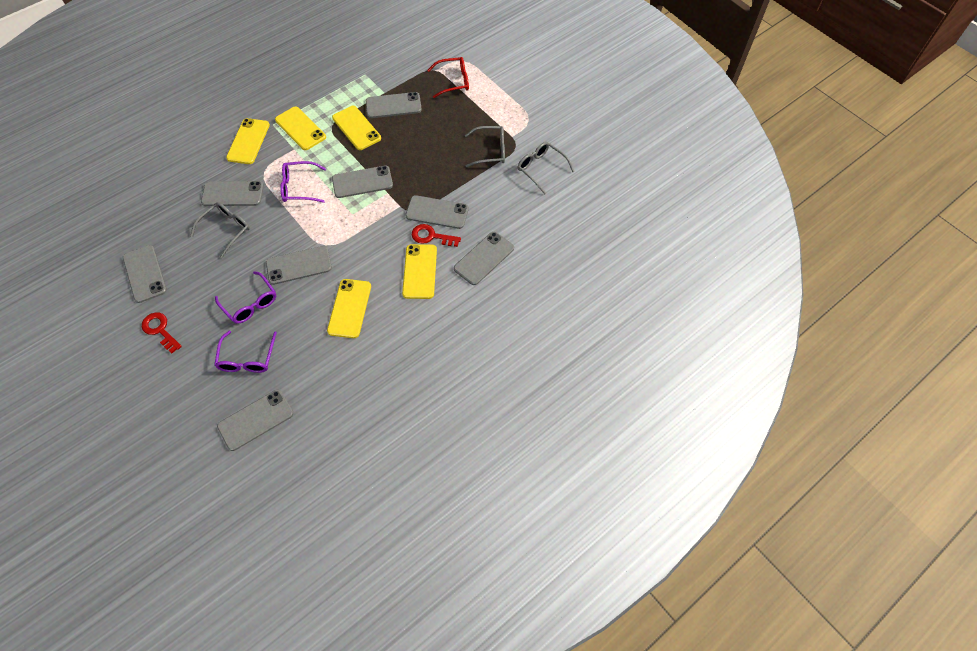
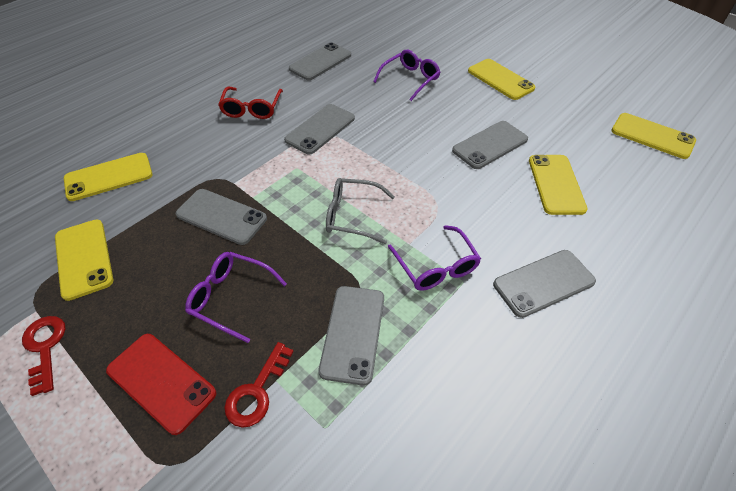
grey glasses: [190,202,250,259] [465,126,505,167] [518,142,575,194] = 3 -> [326,178,395,244] = 1
grey phone: [123,245,167,303] [201,181,264,206] [217,390,293,451] [266,246,332,285] [332,166,393,198] [366,92,422,118] [405,195,469,229] [454,232,514,285] = 8 -> [176,189,267,245] [284,104,355,155] [289,43,351,80] [318,286,384,385] [452,121,528,169] [493,250,596,318] = 6
red phone: none = 0 -> [106,334,216,435] = 1

